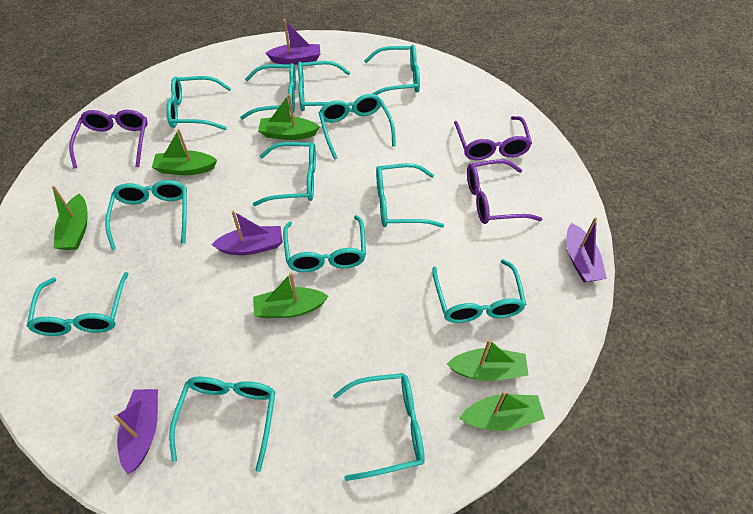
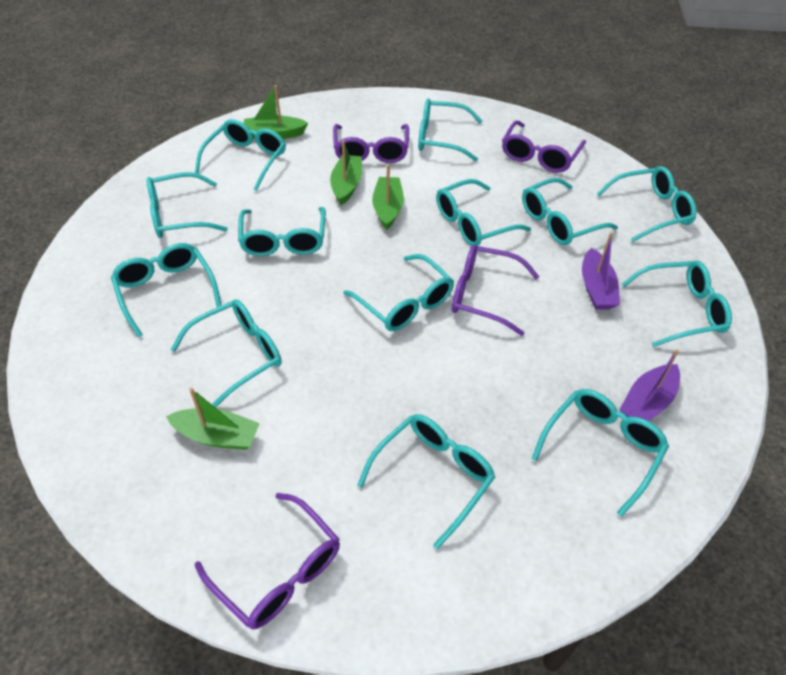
green boat: [52,186,88,250] [152,129,217,175] [253,273,329,318] [258,94,320,140] [447,339,529,381] [460,391,545,431] = 6 -> [166,388,260,450] [244,85,308,139] [330,140,362,205] [372,164,404,230] = 4
purple boat: [114,389,158,474] [211,210,283,255] [266,19,320,65] [567,217,607,283] = 4 -> [582,233,620,310] [619,349,680,421] = 2
purple glasses: [69,110,148,169] [454,116,532,160] [467,159,542,224] = 3 -> [195,493,340,630] [333,124,409,163] [452,245,540,336] [502,120,586,173] = 4

